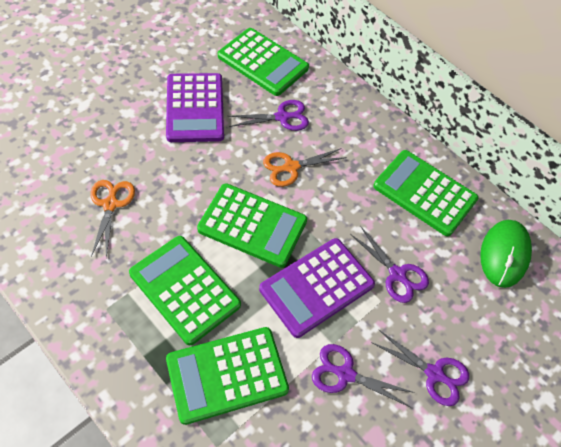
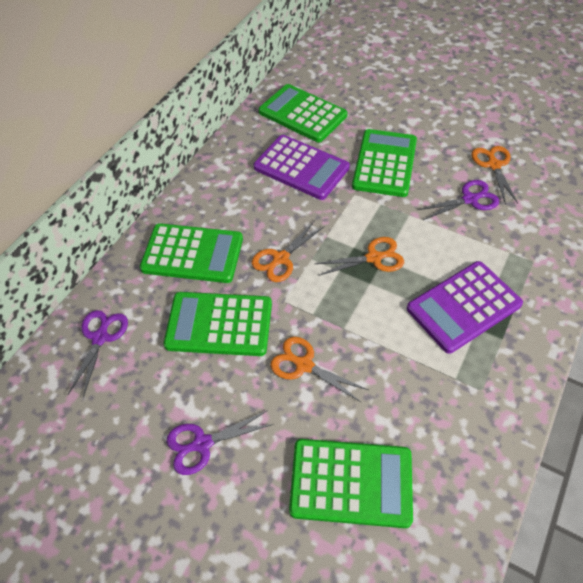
green mouse: [480,220,532,288] = 1 -> none = 0
orange scissors: [90,180,135,258] [263,148,347,187] = 2 -> [252,220,325,282] [270,337,368,402] [315,237,404,276] [471,146,518,204] = 4
purple scissors: [227,100,309,131] [312,344,415,407] [350,226,429,303] [371,330,469,406] = 4 -> [68,310,128,398] [166,410,274,475] [417,180,499,220] = 3

